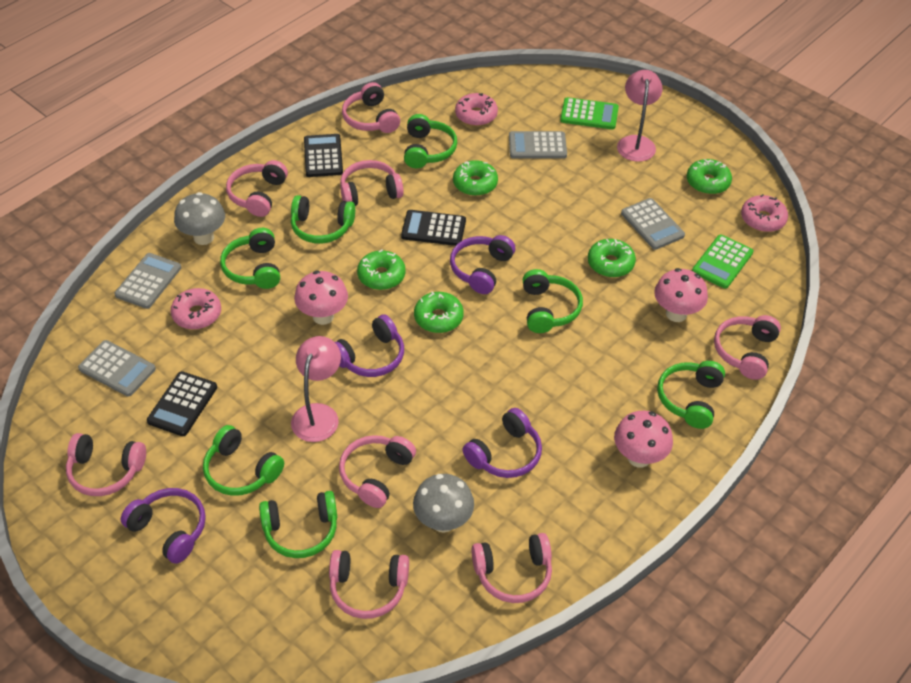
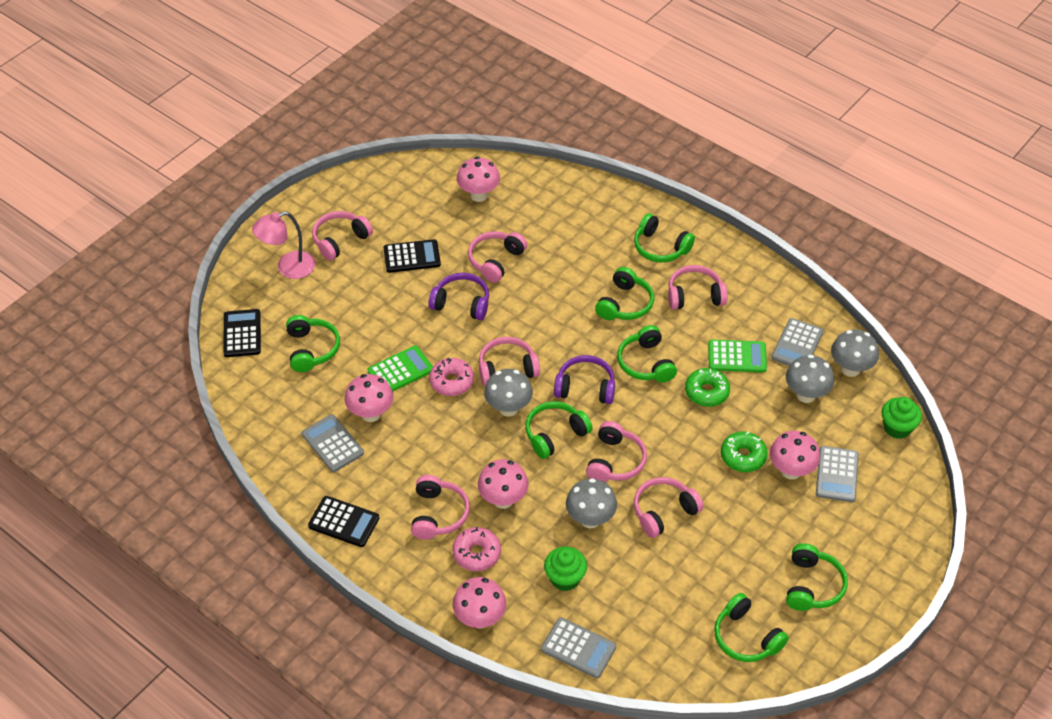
green cupcake: none = 0 -> [544,546,587,591] [881,397,922,439] = 2
green donut: [357,250,406,290] [414,291,464,333] [453,160,498,196] [588,239,636,277] [687,159,732,194] = 5 -> [685,368,730,407] [721,432,768,472] = 2
grey mushroom: [174,192,225,245] [413,474,474,533] = 2 -> [484,369,533,417] [566,478,617,528] [786,354,834,403] [831,329,879,377] = 4
pink donut: [171,288,221,330] [455,93,498,126] [741,194,788,232] = 3 -> [429,358,474,396] [452,527,501,571] = 2
pink headphones: [66,433,146,496] [226,160,288,217] [329,550,409,619] [339,435,416,508] [340,160,404,206] [342,82,400,133] [471,533,552,603] [714,315,781,380] = 8 -> [312,211,373,261] [411,475,470,540] [468,231,527,283] [479,337,540,386] [586,421,647,482] [634,477,704,538] [668,265,728,310] = 7
pink lamp: [291,336,341,442] [617,70,663,162] = 2 -> [252,211,315,279] = 1
pink mushroom: [294,270,348,325] [614,411,673,468] [654,268,708,322] = 3 -> [345,374,393,422] [453,577,507,629] [457,157,500,202] [478,459,529,509] [770,431,820,480] = 5
purple headphones: [121,488,206,564] [335,314,404,377] [450,235,515,294] [462,408,542,478] = 4 -> [429,273,489,320] [554,355,615,404] = 2

